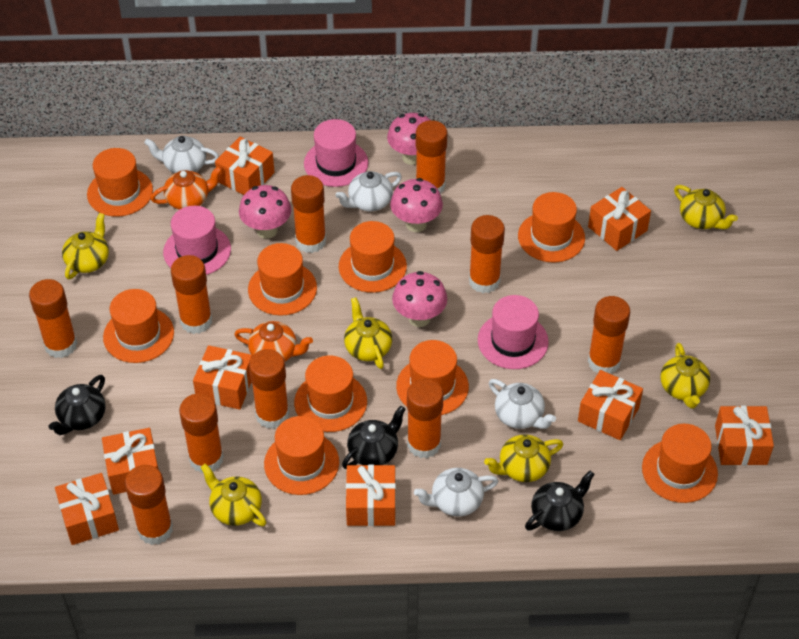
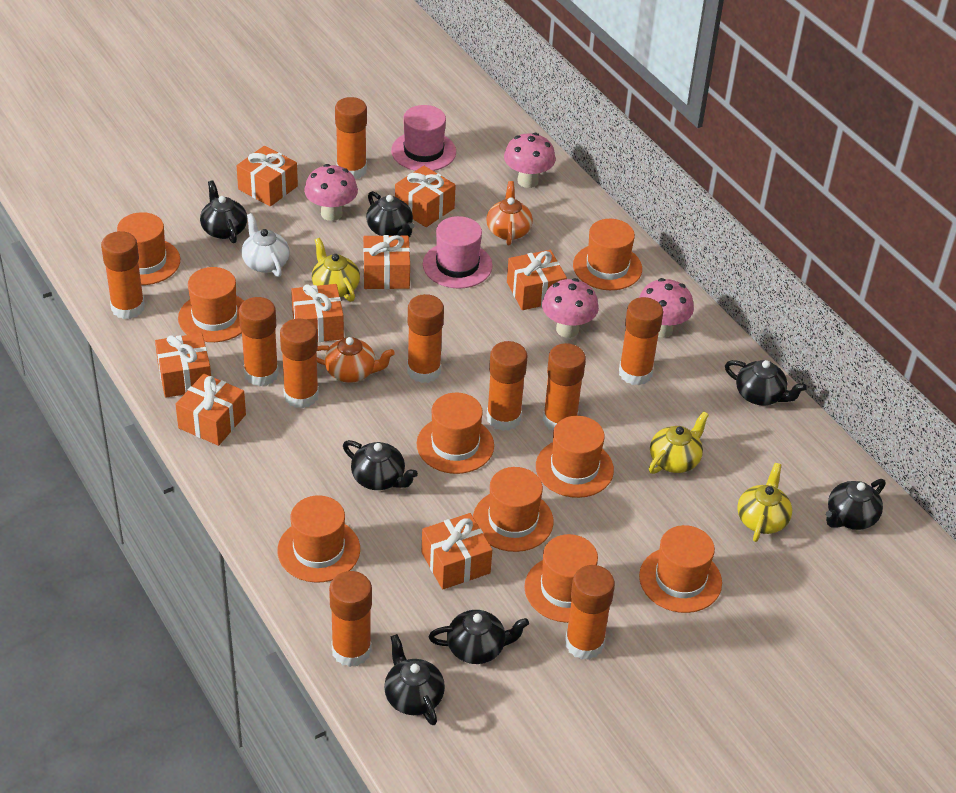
black teapot: [49,375,106,435] [342,406,406,469] [525,471,595,531] = 3 -> [200,180,247,243] [343,440,418,490] [366,191,414,237] [384,634,445,725] [429,610,529,664] [725,360,806,405] [826,479,885,530] = 7
pink hat: [163,206,231,275] [304,119,368,187] [478,295,549,369] = 3 -> [391,105,456,171] [423,216,493,289] = 2
white teapot: [144,136,219,173] [335,171,402,211] [414,468,498,517] [489,379,556,429] = 4 -> [241,213,290,277] = 1
yellow teapot: [62,213,109,280] [200,464,266,526] [344,297,392,369] [484,434,563,482] [660,343,710,409] [674,185,738,229] = 6 -> [312,238,360,302] [649,412,709,474] [737,463,792,542] = 3

